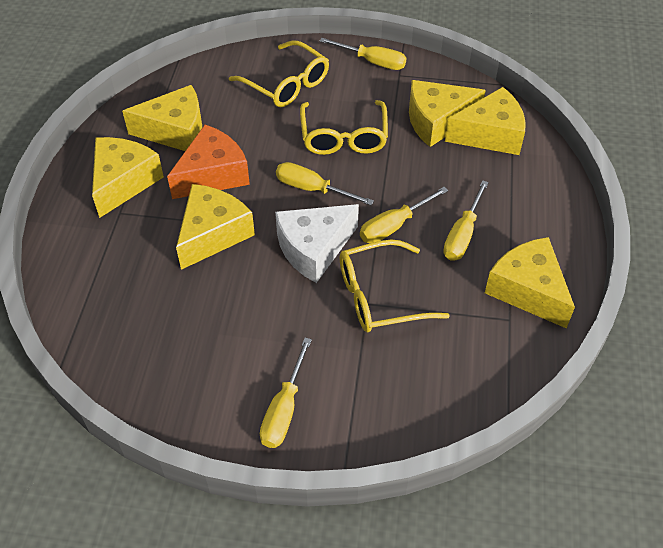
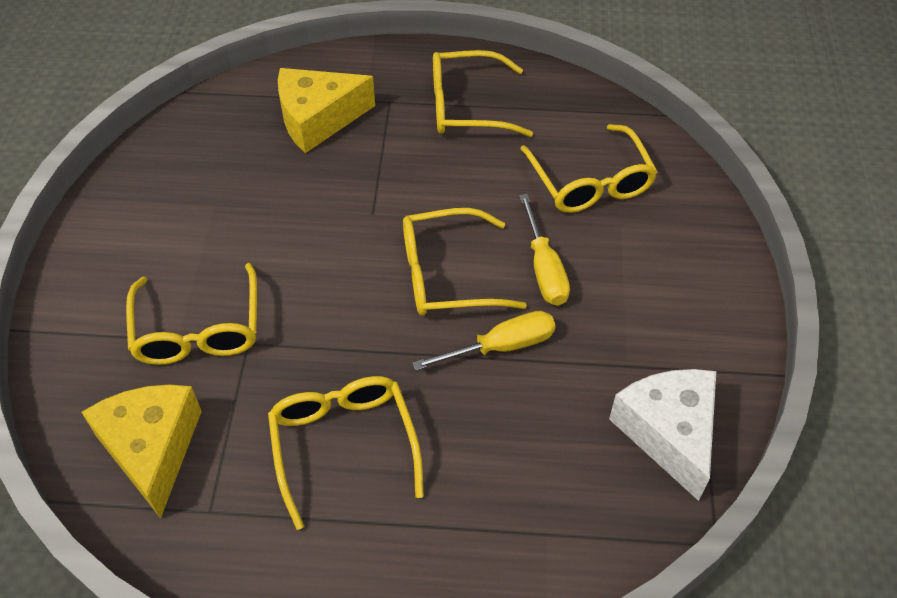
orange cheese: [167,125,250,199] = 1 -> none = 0
yellow cheese: [92,137,164,218] [122,85,202,151] [176,184,255,270] [409,80,486,147] [445,87,526,155] [485,237,575,328] = 6 -> [81,384,202,518] [278,68,375,153] = 2
yellow glasses: [229,40,329,107] [300,100,388,155] [340,239,450,332] = 3 -> [126,263,257,365] [268,376,424,530] [403,208,527,316] [433,50,533,137] [520,124,657,213] = 5
yellow screwdriver: [260,338,312,448] [276,162,374,205] [319,38,406,70] [360,187,448,243] [443,180,489,261] = 5 -> [412,311,556,371] [519,194,570,306] = 2

